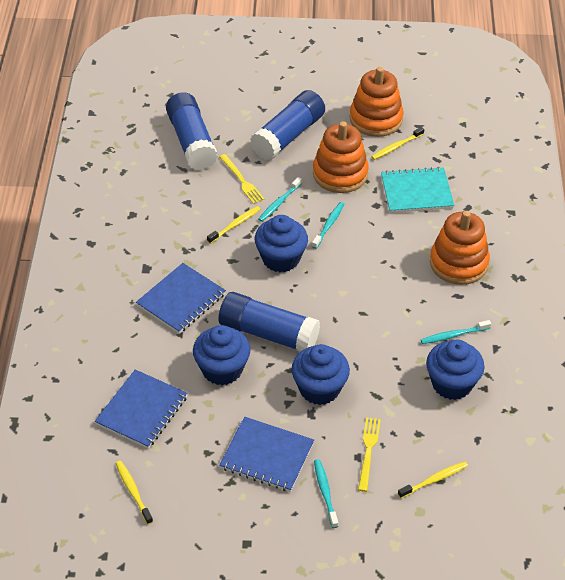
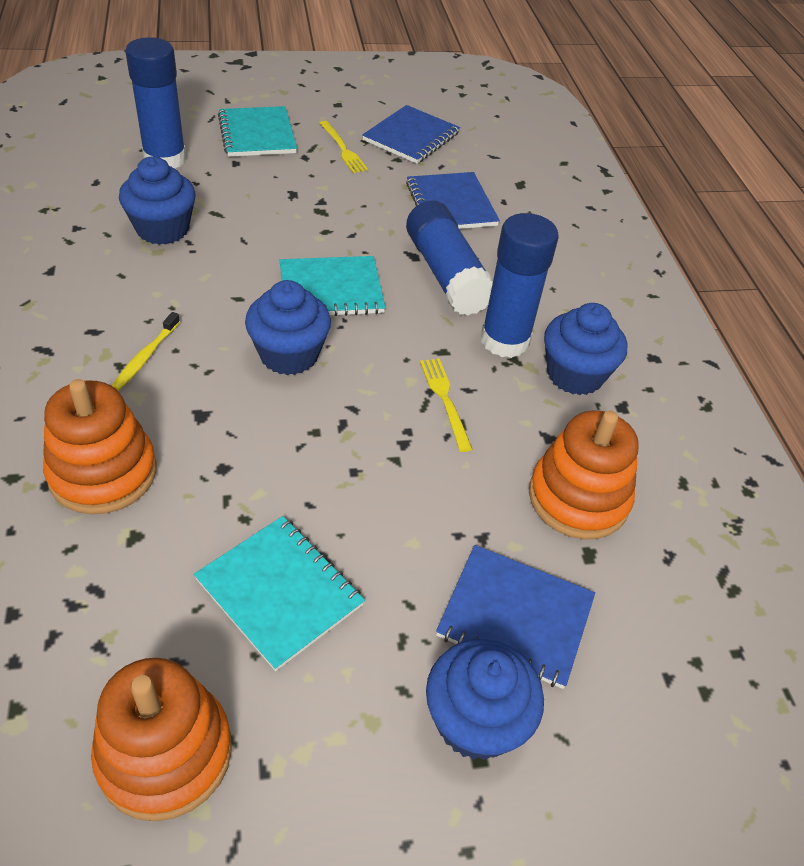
turquoise notebook: [381,167,454,213] = 1 -> [194,516,365,671] [218,106,297,157] [280,256,386,316] = 3
turquoise toothbrush: [258,177,302,222] [312,202,344,249] [314,459,338,528] [421,320,491,344] = 4 -> none = 0
yellow toothbrush: [115,461,153,524] [207,206,260,244] [371,127,424,160] [398,461,468,498] = 4 -> [112,312,180,391] = 1

